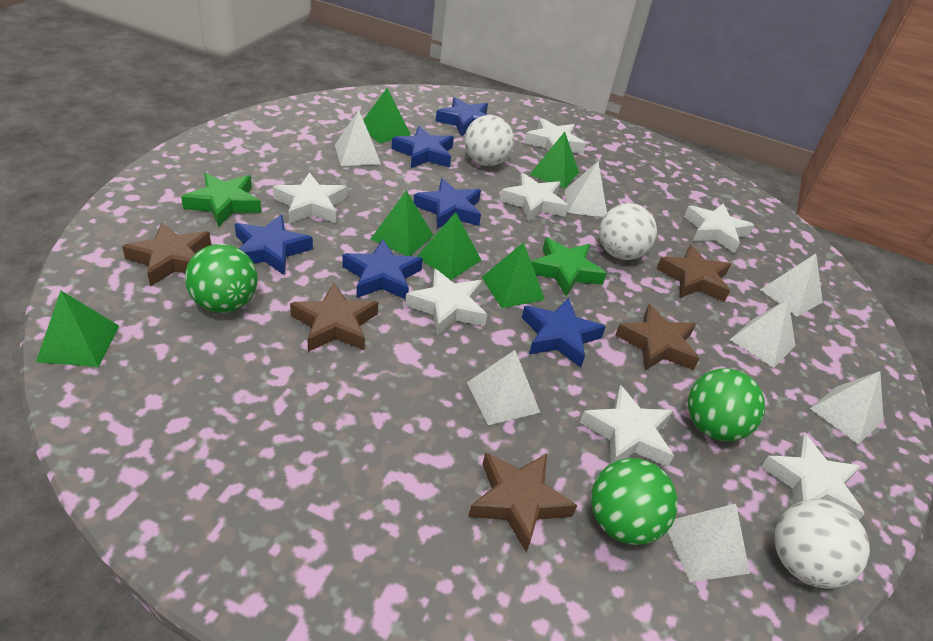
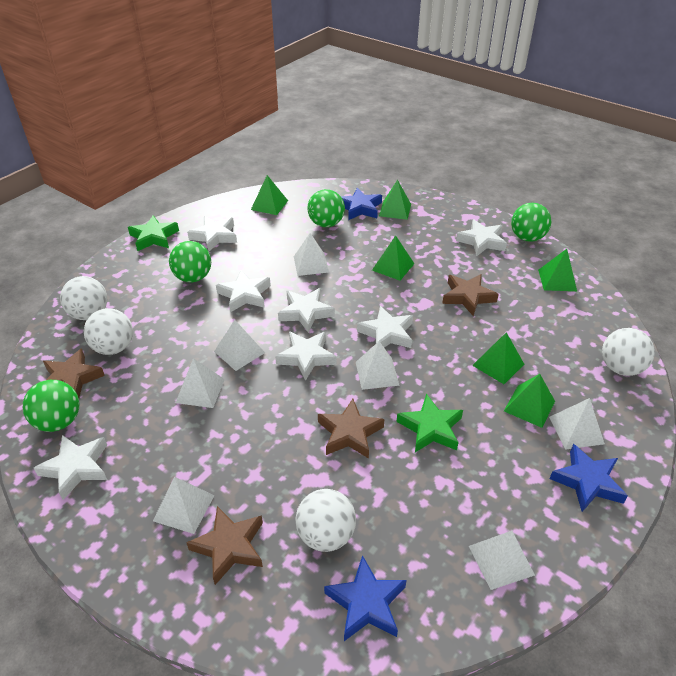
blue star: [235,215,313,275] [342,240,423,299] [391,126,454,168] [414,178,481,229] [436,97,488,137] [522,298,606,367] = 6 -> [324,555,407,641] [341,188,382,220] [550,444,628,512] = 3
brown star: [122,222,211,286] [290,283,378,352] [468,453,577,553] [615,304,699,371] [657,245,731,302] = 5 -> [43,348,105,398] [186,506,263,585] [318,399,385,459] [442,274,499,316] = 4
green ball: [185,244,258,313] [591,458,677,545] [688,368,765,441] = 3 -> [23,380,80,432] [169,241,211,282] [308,189,345,227] [511,203,551,242] = 4
white ball: [464,115,514,166] [599,203,657,260] [775,499,870,589] = 3 -> [60,276,107,320] [84,308,133,355] [295,489,356,552] [602,328,655,376] = 4

